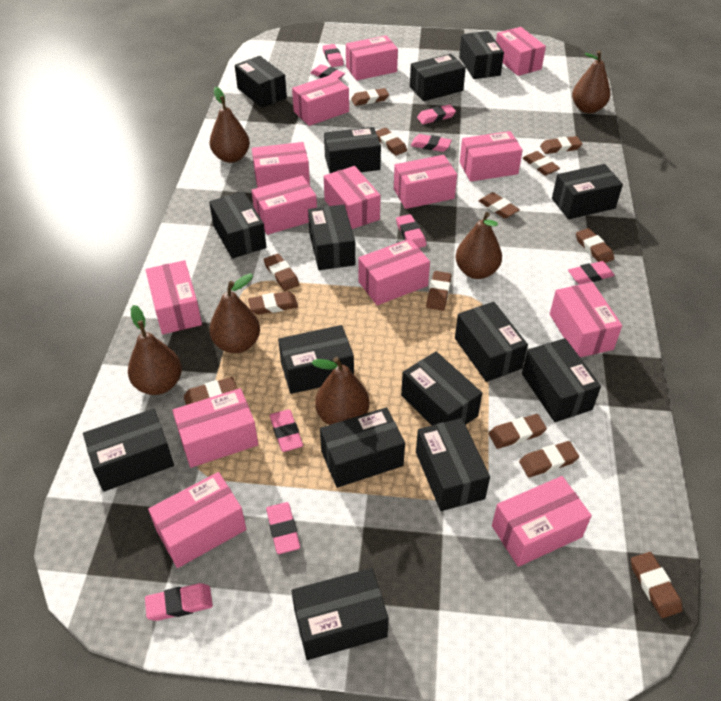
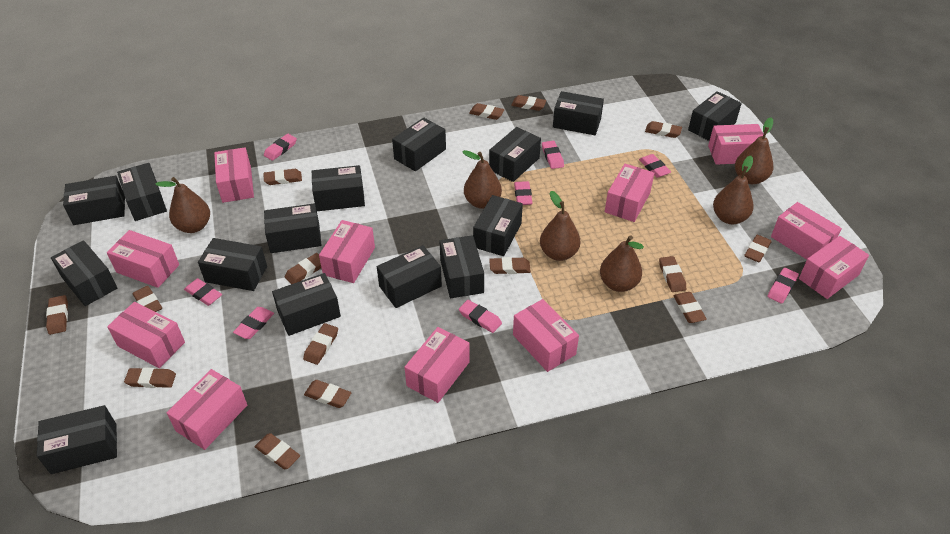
brown eraser: [184,377,237,405] [248,291,298,315] [264,253,299,291] [351,88,389,106] [376,128,407,156] [426,271,452,311] [479,192,520,219] [489,414,547,449] [519,441,579,477] [522,151,560,176] [540,136,582,154] [576,228,614,263] [631,552,682,618] = 13 -> [46,295,68,335] [124,367,176,388] [133,286,162,312] [255,433,300,470] [263,169,302,185] [285,253,321,284] [303,323,338,365] [304,380,351,408] [469,103,505,120] [489,257,531,274] [511,95,546,111] [645,121,682,138] [659,256,686,292] [673,292,707,323] [744,235,771,262] = 15
pink box: [146,260,202,334] [148,472,246,568] [172,388,258,468] [252,142,310,188] [252,176,317,235] [292,74,349,126] [324,166,381,229] [346,35,398,80] [358,239,430,305] [394,155,457,209] [460,131,523,182] [492,476,592,567] [496,27,546,76] [550,282,622,357] = 14 -> [107,230,179,288] [107,302,185,368] [167,369,247,450] [214,147,254,203] [319,220,375,283] [404,327,470,403] [513,299,579,372] [605,164,654,222] [708,124,763,165] [771,202,842,260] [799,236,869,299] = 11
pink eraser: [145,583,213,621] [266,502,300,554] [270,409,303,452] [310,64,345,79] [322,44,344,67] [396,214,426,248] [411,134,452,152] [417,104,456,124] [568,261,615,285] = 9 -> [184,278,222,306] [233,307,274,339] [264,134,297,161] [459,300,502,333] [514,181,533,205] [542,141,564,169] [639,154,671,178] [767,268,799,304] = 8

